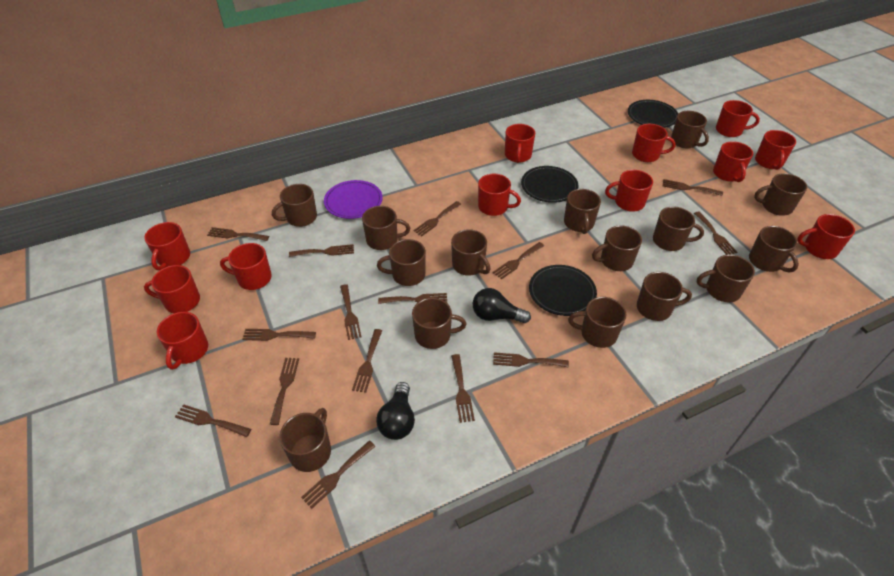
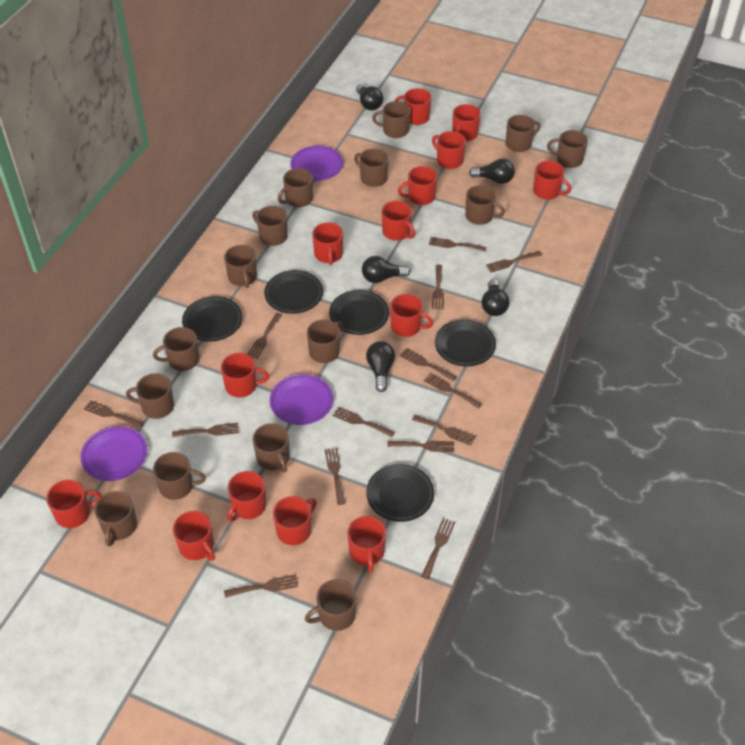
black light bulb: [376,382,415,440] [473,288,531,323] = 2 -> [356,84,383,110] [362,256,411,283] [366,341,395,392] [469,159,515,184] [481,279,509,316] = 5
black plate: [521,166,578,203] [529,265,597,316] [628,100,678,128] = 3 -> [182,296,243,342] [264,270,323,314] [329,290,389,335] [366,464,434,522] [435,319,496,367] = 5
brown fork: [175,404,251,437] [207,227,269,241] [242,329,316,341] [270,358,299,425] [289,244,354,257] [301,440,376,509] [340,284,361,340] [352,329,382,393] [378,293,447,304] [413,201,461,236] [451,354,475,423] [493,242,544,279] [493,352,569,368] [662,179,723,196] [694,211,737,255] = 15 -> [84,400,144,429] [172,423,239,438] [224,574,298,598] [247,313,282,359] [325,448,345,505] [333,407,395,437] [387,441,454,452] [400,348,457,382] [412,415,476,445] [421,518,455,580] [424,373,482,409] [429,237,487,252] [432,265,444,309] [486,251,542,272] = 14
purple plate: [324,180,383,219] = 1 -> [80,426,147,481] [270,374,333,425] [290,146,343,181] = 3
red mug: [144,222,190,270] [144,265,200,313] [157,312,208,370] [220,243,272,290] [478,174,521,216] [505,124,535,163] [605,170,653,212] [632,124,675,162] [713,141,753,182] [716,100,760,137] [755,130,796,170] [797,214,855,259] = 12 -> [46,480,102,528] [173,511,215,561] [221,353,269,398] [227,471,266,522] [273,496,317,545] [312,222,343,265] [347,516,386,573] [382,201,415,241] [390,294,433,337] [395,88,432,125] [398,166,438,205] [432,131,466,169] [452,104,481,141] [533,161,571,200] = 14

